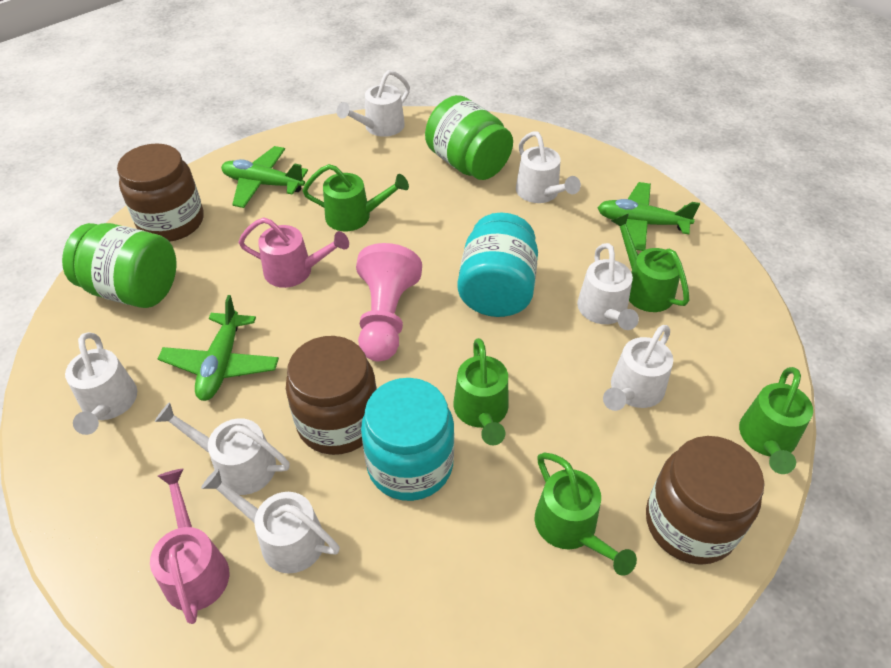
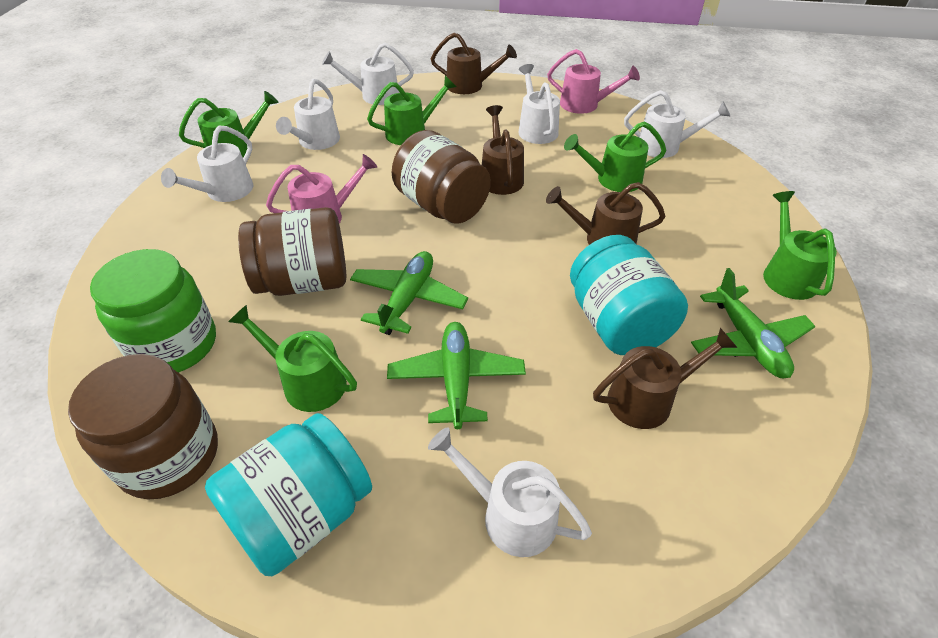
brown watering can: none = 0 -> [431,33,517,94] [482,105,524,195] [546,182,666,245] [593,328,738,429] = 4
green jar: [62,223,176,308] [425,95,513,180] = 2 -> [90,249,216,373] = 1
pink pawn: [356,243,422,361] = 1 -> none = 0
white watering can: [65,332,137,435] [155,402,290,495] [201,468,340,574] [337,70,410,137] [516,131,581,203] [577,243,639,330] [603,325,673,411] = 7 -> [161,126,253,202] [276,79,340,150] [322,43,414,105] [428,427,592,557] [518,64,560,144] [624,90,730,158] = 6

